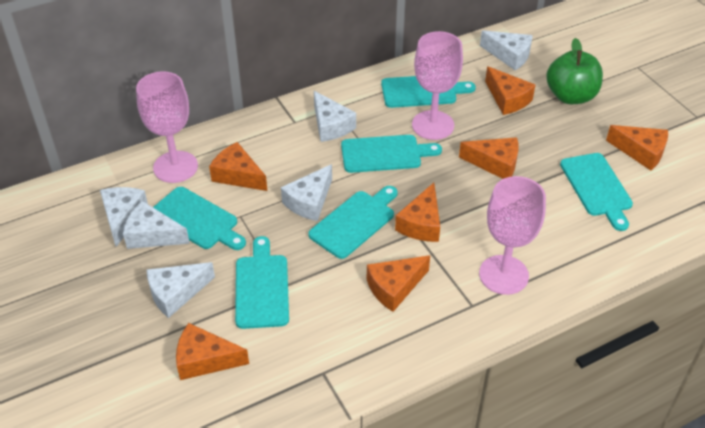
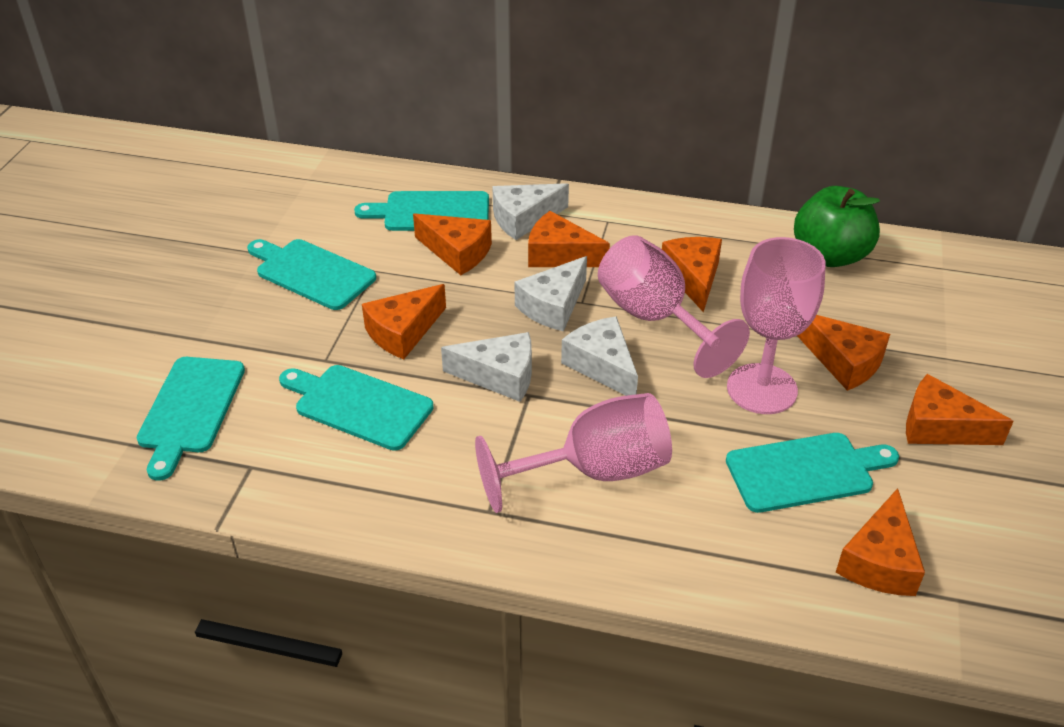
turquoise cutting board: [153,187,246,250] [235,236,289,329] [308,186,398,259] [341,135,442,173] [381,76,476,108] [560,153,633,231] = 6 -> [137,357,245,481] [247,239,376,310] [279,365,434,451] [354,191,489,231] [726,433,899,513] = 5
white cheese: [100,187,148,247] [123,201,190,249] [147,262,215,318] [281,164,332,221] [314,91,356,142] [480,30,533,70] = 6 -> [441,332,532,402] [492,183,569,240] [514,256,587,331] [561,316,638,396] = 4

